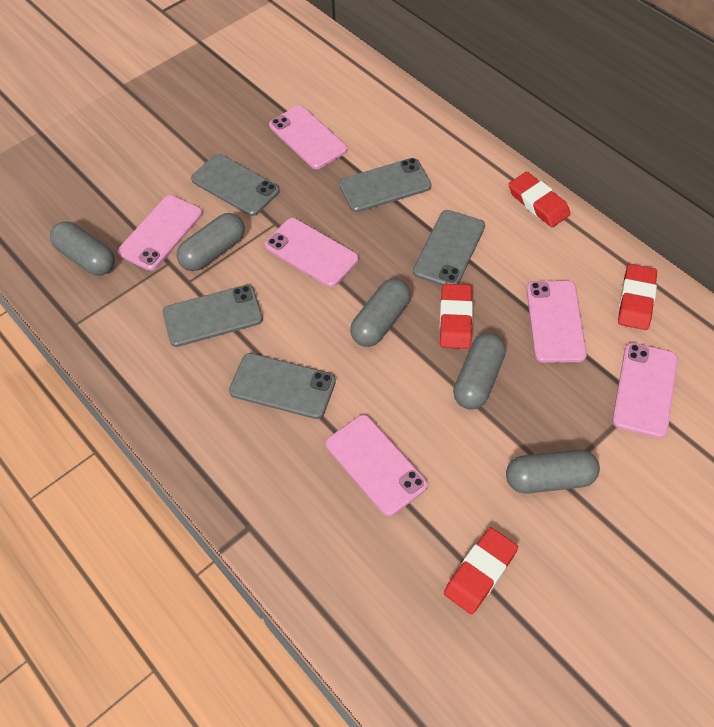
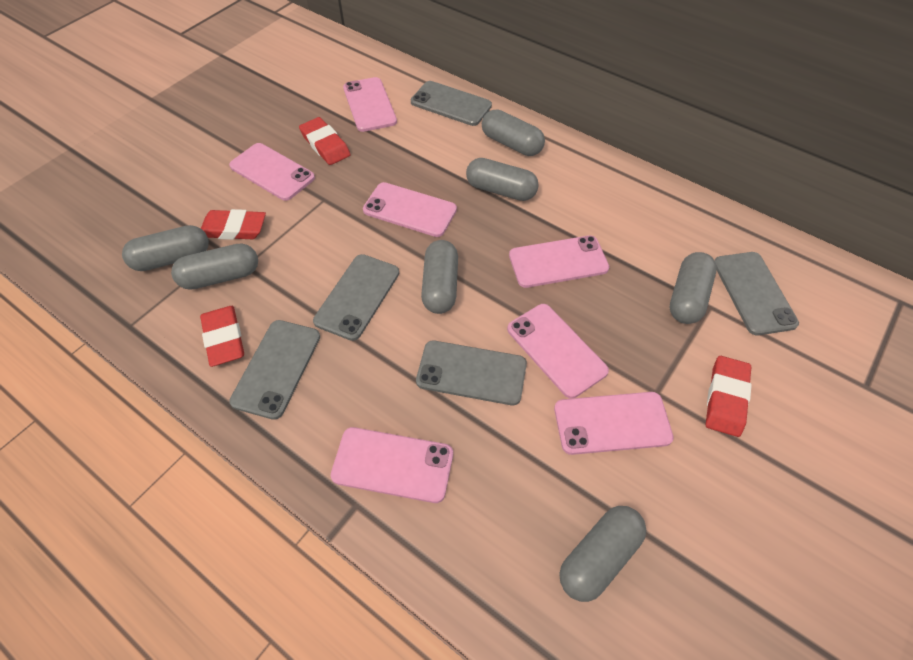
grey capsule: [50,222,115,275] [177,213,245,271] [350,278,411,347] [453,333,506,410] [506,450,600,494] = 5 -> [122,225,209,271] [171,243,258,290] [421,240,458,314] [466,158,539,201] [482,109,545,156] [559,506,646,602] [670,252,717,324] = 7
pink phone: [118,195,203,271] [265,218,359,287] [269,106,347,169] [326,415,428,516] [526,281,587,363] [612,343,678,438] = 6 -> [229,143,315,201] [331,427,453,503] [343,77,397,132] [363,182,457,237] [507,304,609,399] [509,235,609,288] [554,392,674,455] = 7

